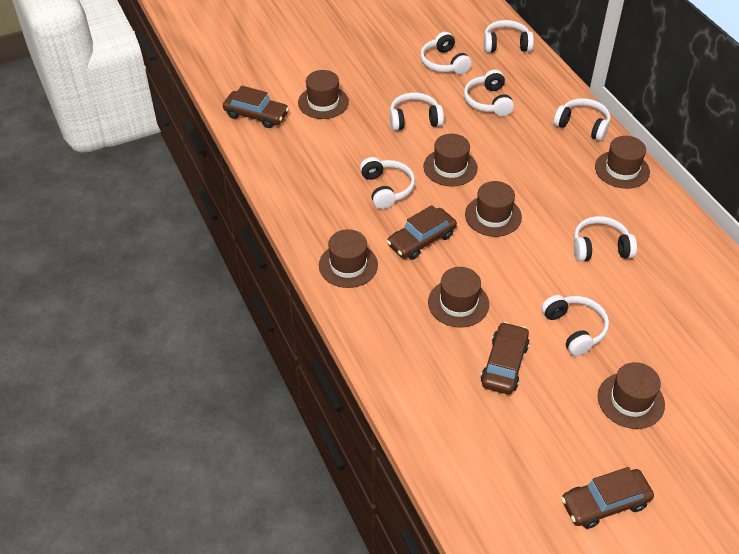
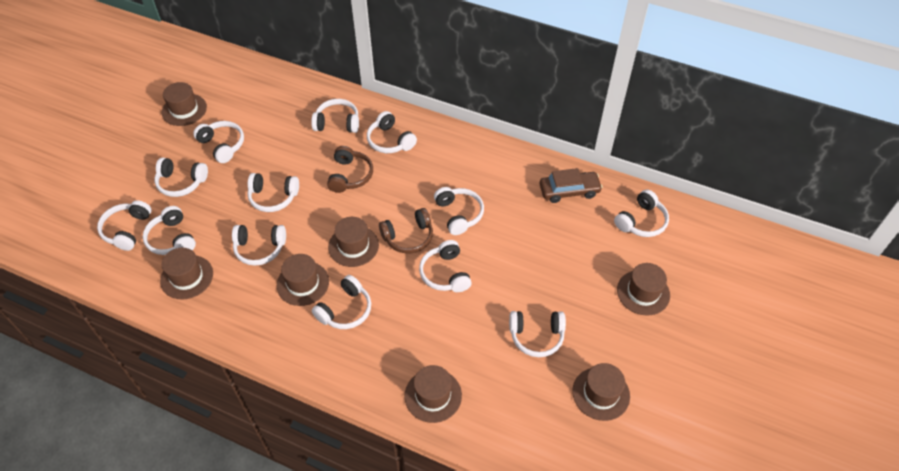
brown car: [223,86,289,128] [387,205,457,260] [481,322,530,394] [561,467,654,529] = 4 -> [539,168,603,203] = 1
brown headphones: none = 0 -> [327,146,373,193] [379,208,433,253] = 2
white headphones: [360,157,415,209] [390,92,444,131] [420,32,472,74] [464,70,514,116] [483,20,534,53] [541,295,609,356] [553,98,611,141] [574,216,637,261] = 8 -> [97,200,151,251] [143,206,196,255] [155,157,208,197] [193,121,244,163] [232,225,286,266] [247,173,299,212] [311,99,359,133] [312,275,371,329] [367,111,417,153] [419,240,472,292] [434,187,484,235] [509,311,566,357] [614,189,669,237] = 13

